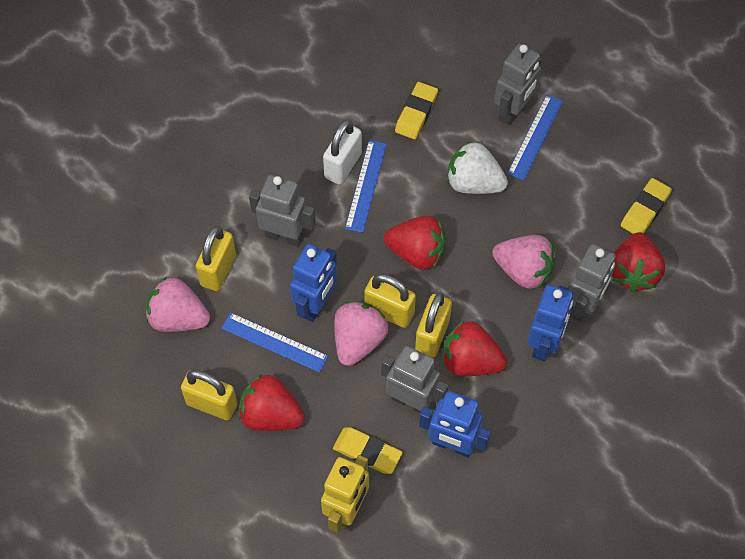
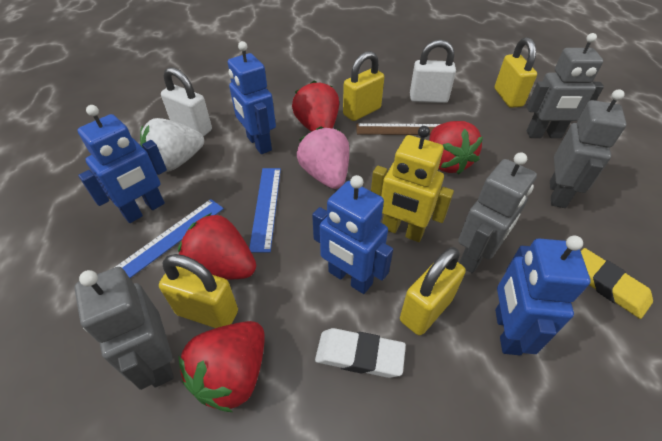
blue robot: [290,244,337,322] [419,391,491,457] [527,284,573,361] = 3 -> [78,105,167,223] [228,41,276,154] [312,175,393,294] [495,236,591,355] = 4
blue ruler: [221,312,328,373] [345,140,387,233] [507,95,563,180] = 3 -> [114,199,224,278] [249,168,281,253] = 2
brown ruler: none = 0 -> [356,123,440,135] = 1
pink strawberry: [146,277,210,332] [334,301,389,366] [493,235,555,289] = 3 -> [297,127,349,189] = 1
white eraser: none = 0 -> [315,328,406,378] = 1
white padlock: [323,119,362,185] = 1 -> [161,67,212,137] [410,40,456,103] = 2
yellow eraser: [333,427,403,474] [395,82,438,139] [621,178,672,234] = 3 -> [581,248,653,319] = 1

